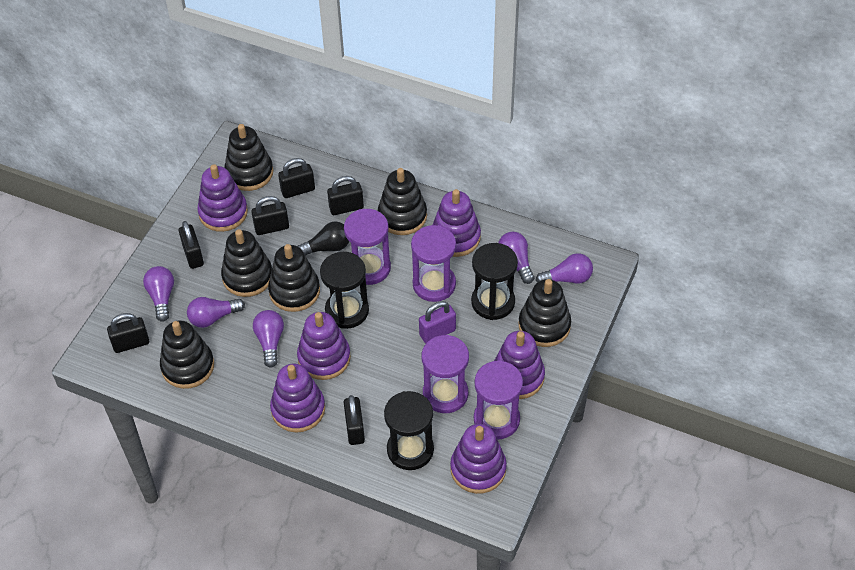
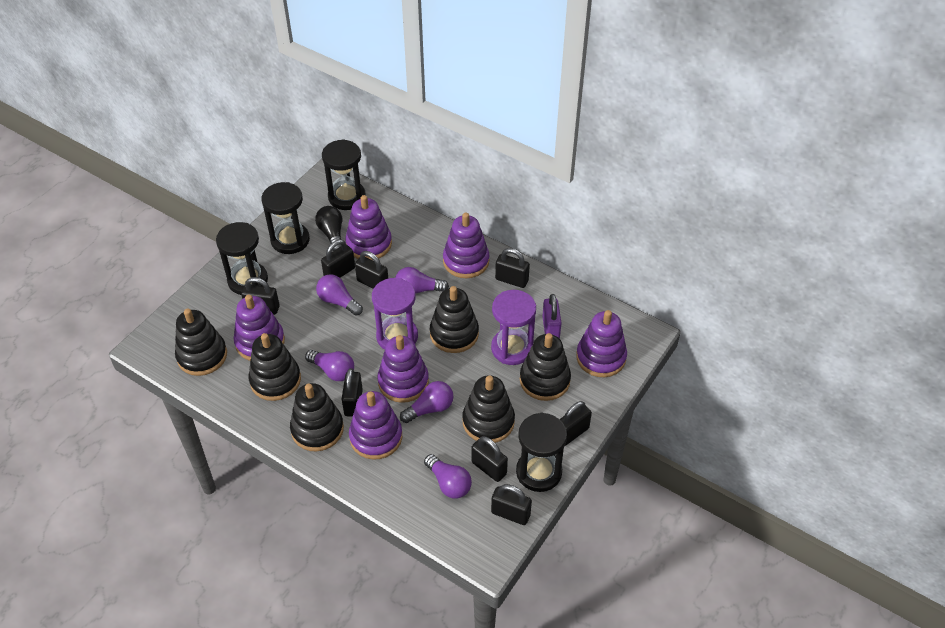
black hourglass: [320,252,369,329] [384,391,434,470] [471,243,518,320] = 3 -> [216,222,268,295] [261,182,310,254] [322,139,366,210] [516,413,567,492] = 4
black padlock: [107,313,149,353] [179,221,204,269] [251,196,289,235] [278,158,315,198] [327,176,364,215] [344,395,365,445] = 6 -> [241,277,280,315] [321,240,355,278] [342,368,363,417] [355,251,388,289] [471,436,508,482] [491,484,532,525] [495,248,530,288] [560,401,592,446] = 8
purple hourglass: [344,209,391,285] [411,225,456,302] [422,335,469,413] [474,360,523,439] = 4 -> [372,277,418,350] [491,290,536,365] = 2

